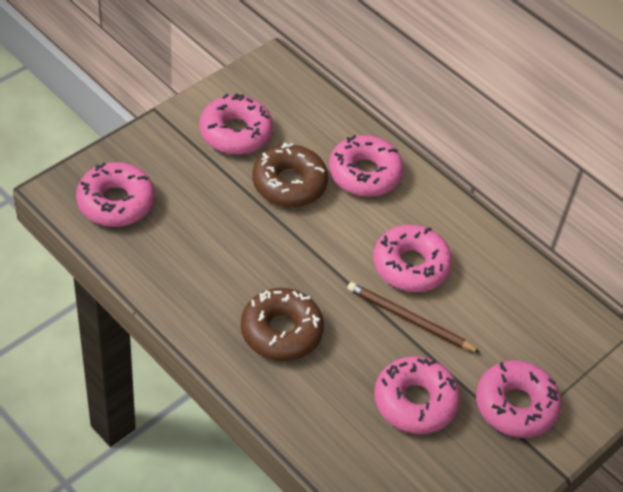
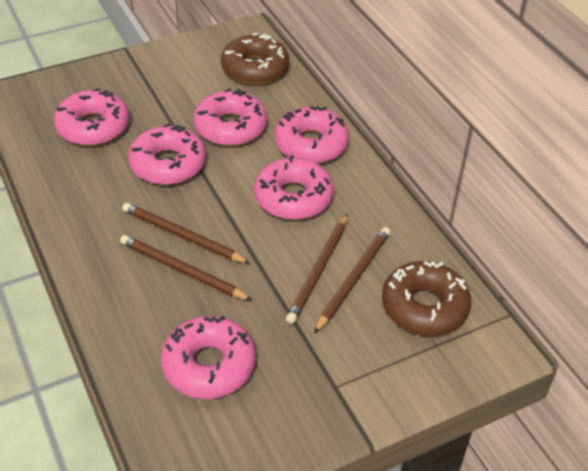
brown pencil: [347,282,481,353] = 1 -> [120,235,252,300] [122,203,250,263] [286,214,348,324] [314,227,390,333] = 4

